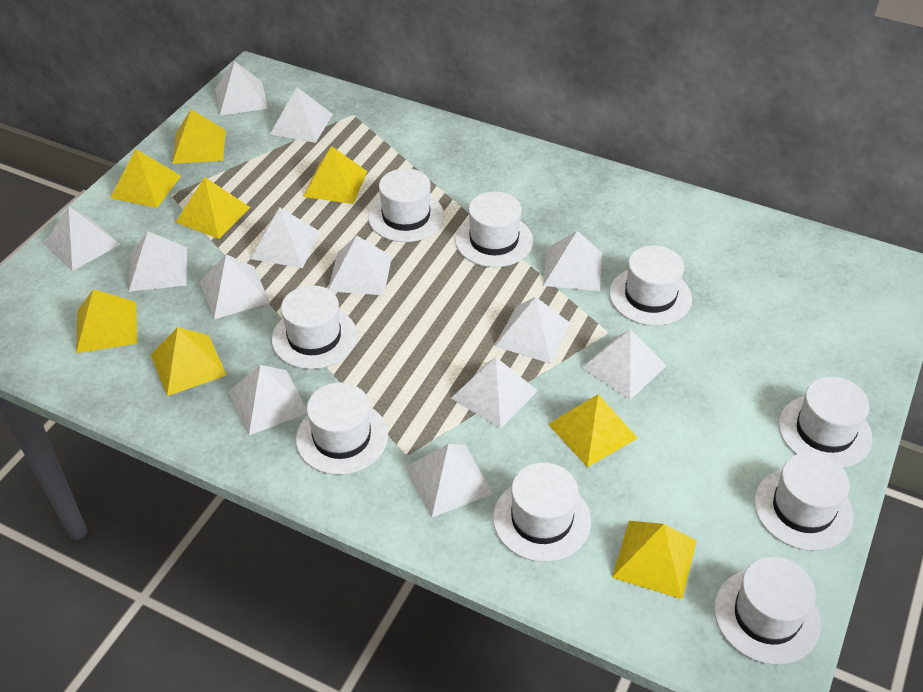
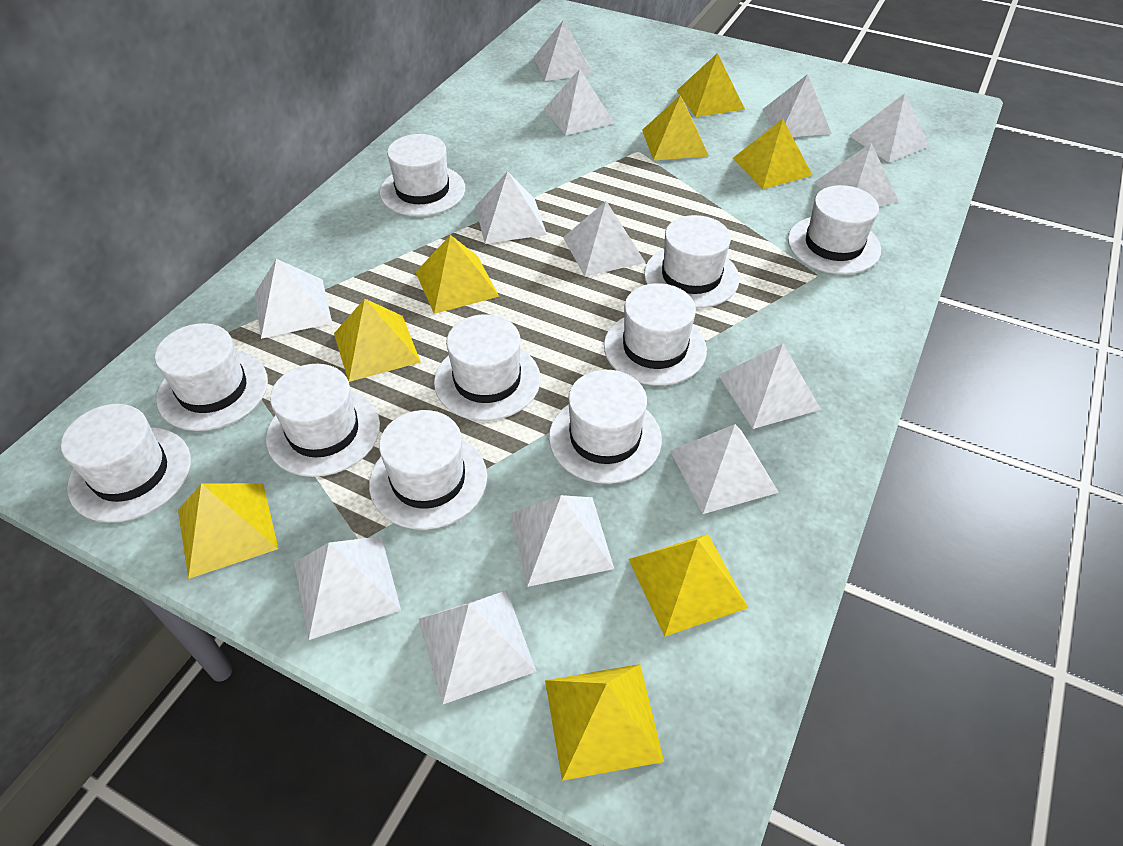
white hat: [272,285,357,369] [296,383,388,475] [368,168,444,242] [455,192,533,267] [493,463,591,562] [609,245,692,326] [714,557,821,665] [754,452,854,551] [779,377,873,468] = 9 -> [61,404,191,523] [155,323,268,431] [266,364,380,477] [369,410,487,530] [380,134,465,216] [434,314,541,421] [549,370,662,484] [604,283,707,386] [644,215,739,308] [788,185,881,275] = 10

